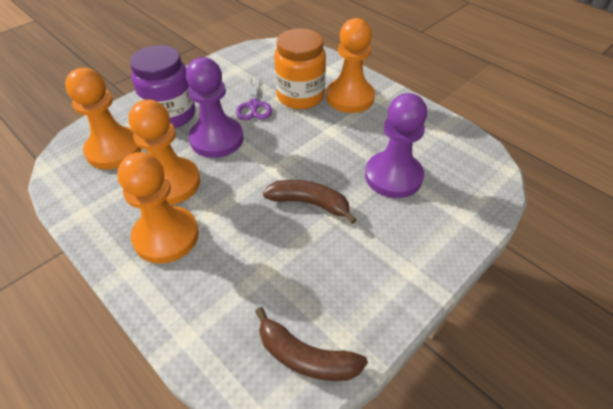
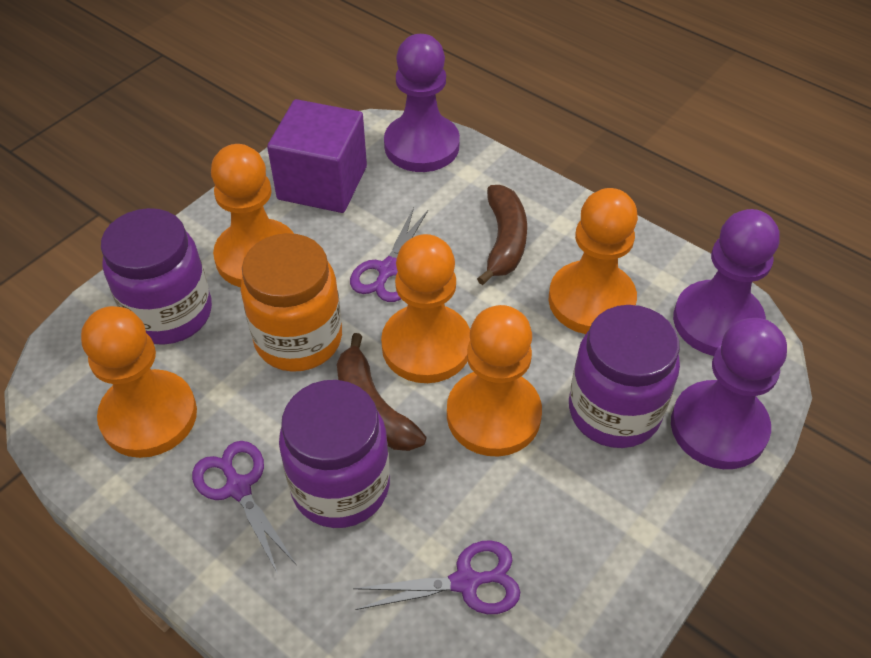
orange pawn: [65,68,142,169] [117,152,199,263] [129,100,200,205] [326,18,375,113] = 4 -> [81,306,197,458] [211,144,294,287] [381,234,470,383] [447,305,542,457] [548,188,638,334] = 5
purple cube: none = 0 -> [267,99,367,213] = 1
purple jar: [130,45,196,128] = 1 -> [101,208,212,345] [279,380,390,528] [569,305,680,448] = 3
purple pawn: [186,57,243,158] [365,93,427,198] = 2 -> [384,34,460,172] [671,318,787,469] [673,209,780,356] = 3
purple scissors: [236,75,272,120] = 1 -> [192,441,296,574] [350,207,428,302] [353,540,520,614] = 3

